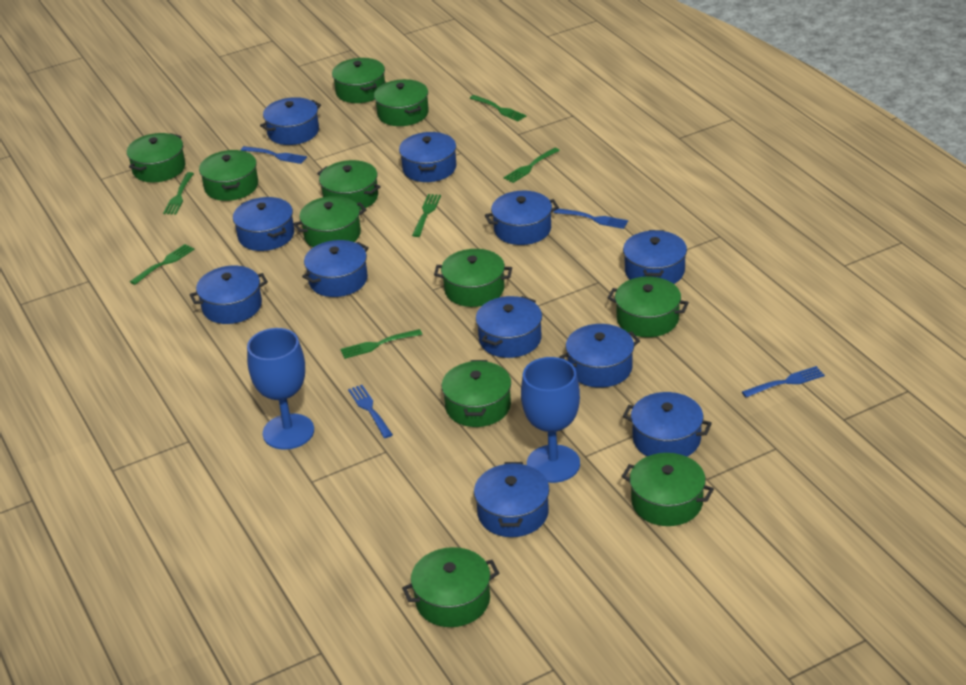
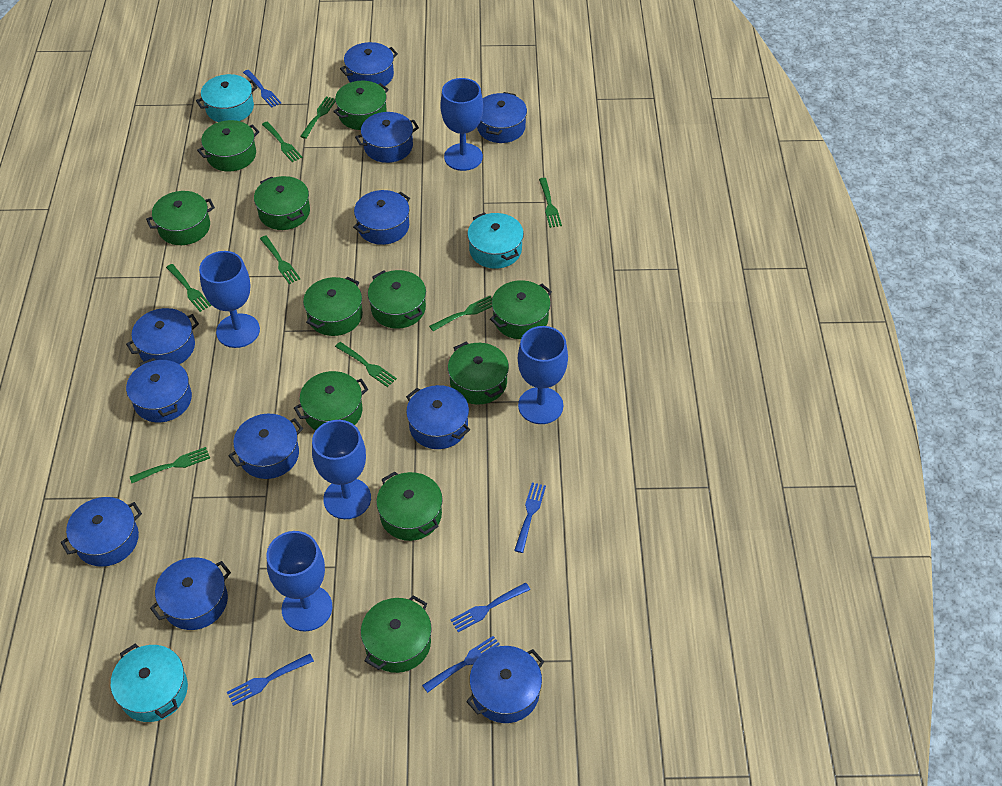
blue fork: [241,146,307,164] [348,385,393,438] [554,208,628,229] [742,366,825,397] = 4 -> [227,654,314,706] [243,70,282,108] [422,636,500,693] [451,583,530,632] [514,483,546,553] = 5
blue goblet: [247,328,314,450] [521,357,580,483] = 2 -> [199,251,260,348] [266,531,332,632] [312,420,371,519] [440,78,483,171] [518,326,568,424] = 5
green fork: [130,244,195,285] [163,172,194,215] [340,329,422,359] [412,194,441,237] [470,95,527,121] [504,148,560,183] = 6 -> [130,447,210,483] [166,264,211,312] [260,235,301,284] [262,122,302,162] [300,96,335,139] [335,342,397,387] [429,296,492,331] [539,178,562,228] = 8
turquoise pot: none = 0 -> [111,644,188,722] [196,74,258,122] [467,212,524,269] = 3

